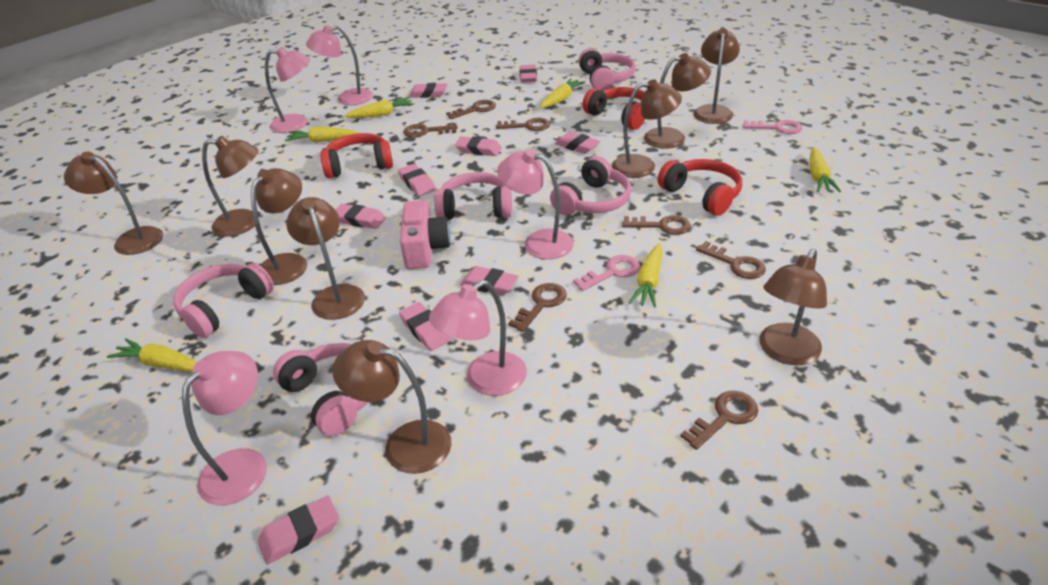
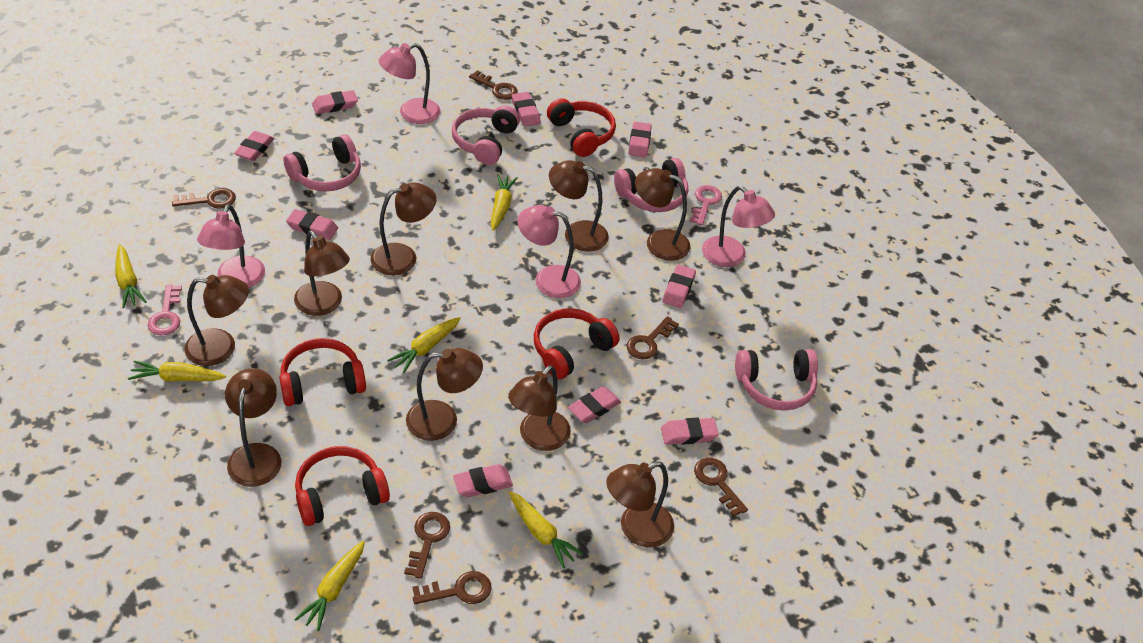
brown key: [403,124,458,138] [446,100,496,119] [496,118,550,131] [508,283,567,332] [622,215,691,235] [680,391,758,450] [696,241,766,279] = 7 -> [172,188,236,209] [404,512,450,579] [413,571,492,604] [469,70,518,100] [627,316,679,360] [694,458,748,517] = 6
pink camera: [400,200,451,269] = 1 -> none = 0
pink headphones: [173,263,274,338] [273,343,369,436] [434,172,512,220] [550,156,631,215] [578,48,636,91] = 5 -> [283,134,361,191] [452,105,520,165] [614,158,688,212] [735,349,818,411] = 4
pink lamp: [182,351,267,505] [265,47,310,133] [306,25,373,105] [429,280,527,396] [497,149,574,259] = 5 -> [197,204,265,288] [379,43,440,124] [517,205,581,298] [702,186,775,267] = 4
red headphones: [320,133,393,178] [582,87,645,130] [658,159,742,216] = 3 -> [279,338,366,406] [295,446,390,526] [534,308,620,379] [547,98,616,157] = 4

